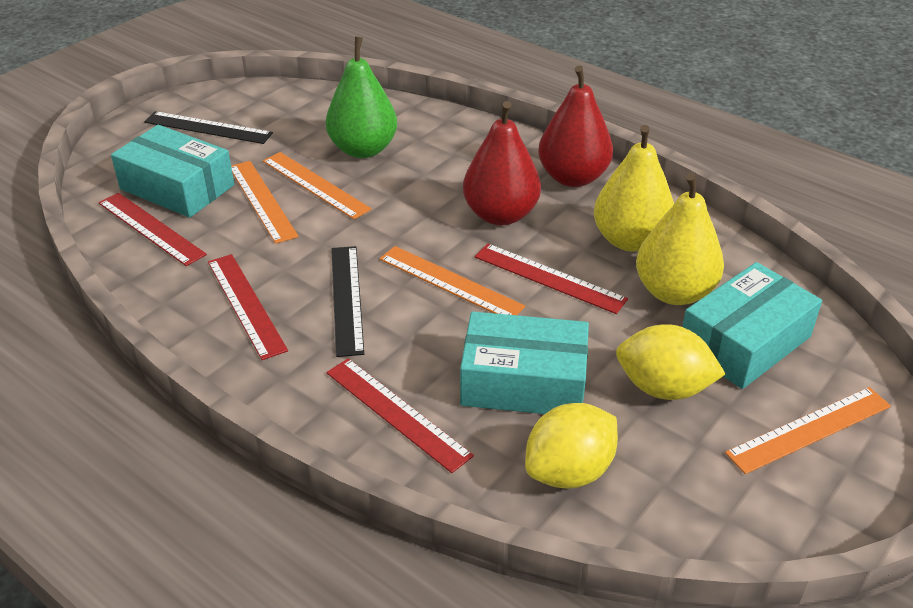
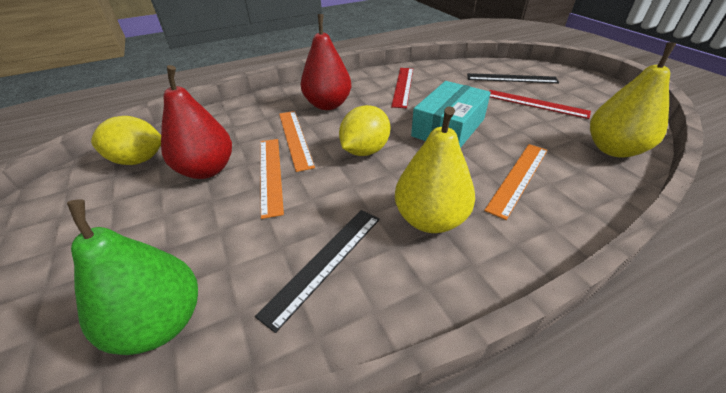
orange ruler: [231,161,299,244] [263,152,372,219] [379,246,526,315] [725,387,891,474] = 4 -> [260,139,284,219] [279,111,315,172] [484,144,548,220] = 3
red ruler: [98,193,207,266] [208,254,288,360] [326,358,474,473] [474,243,628,314] = 4 -> [391,68,413,108] [489,90,591,119] = 2
turquoise box: [111,125,234,218] [460,311,589,414] [682,262,822,389] = 3 -> [411,81,491,148] = 1

